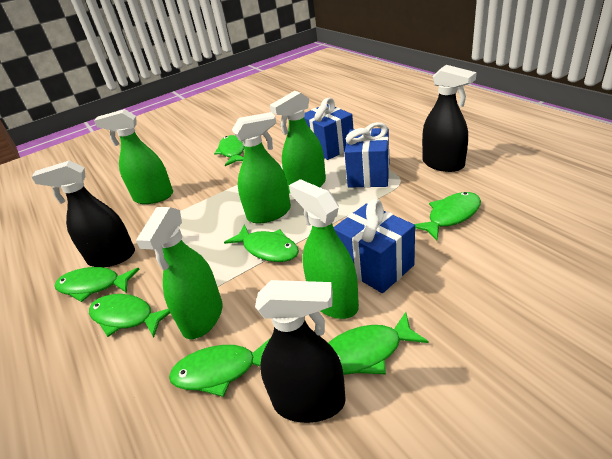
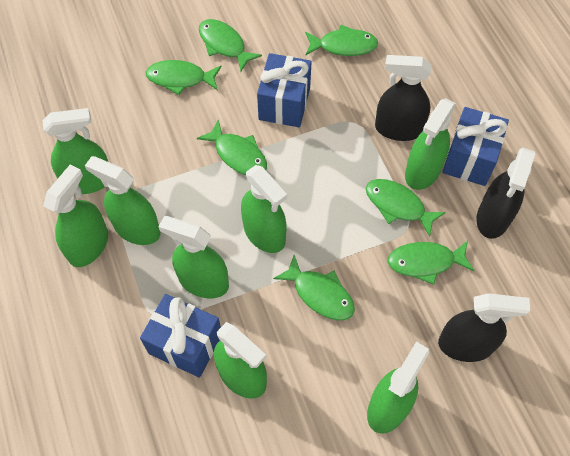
green spray bottle: [94,109,173,204] [136,207,223,339] [232,112,291,223] [270,91,326,193] [289,179,359,319] = 5 -> [43,108,108,194] [43,165,108,267] [85,156,160,245] [159,216,229,298] [214,322,267,399] [241,165,287,253] [367,342,429,434] [405,98,456,190] = 8

